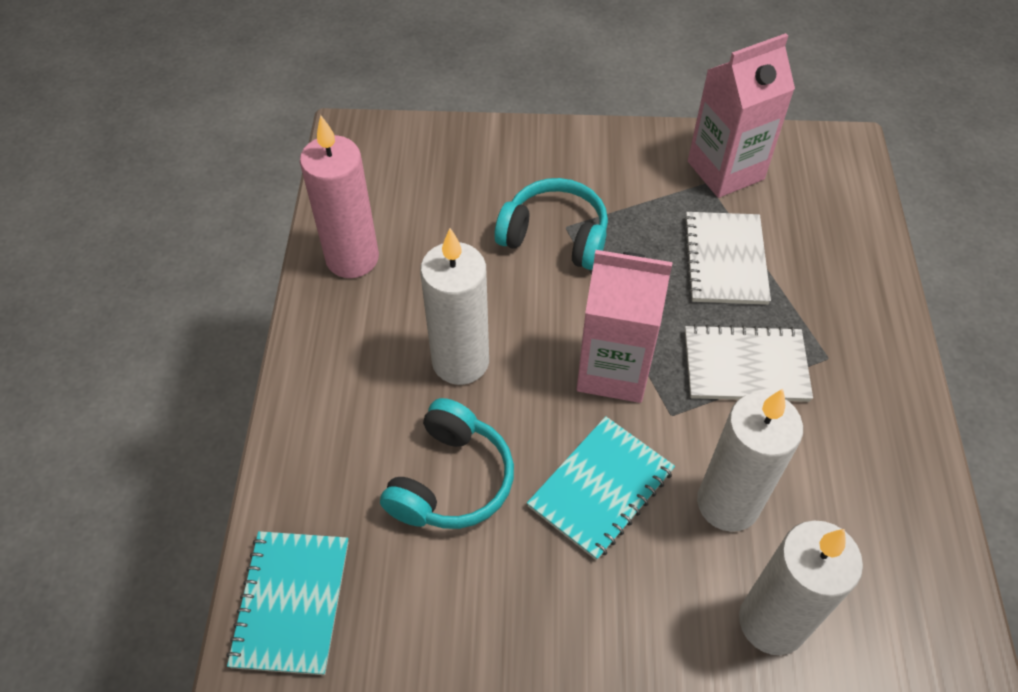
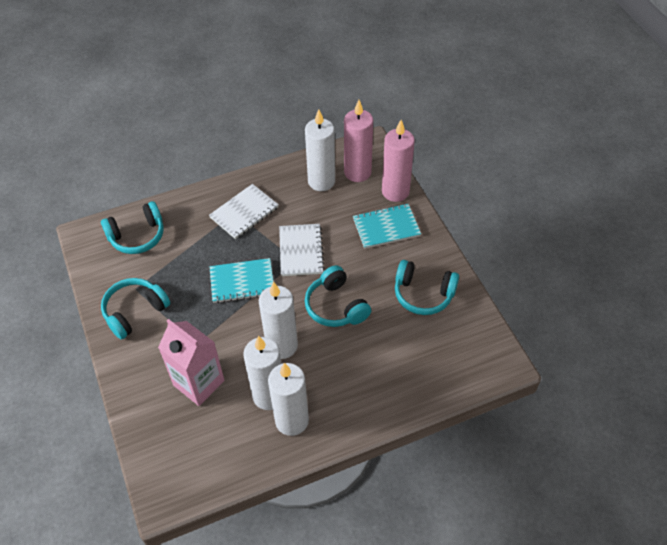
pink candle: [300,115,379,278] = 1 -> [344,100,373,182] [382,120,415,202] = 2
pink carton: [577,250,673,403] [688,33,795,198] = 2 -> [158,319,225,406] = 1
turquoise headphones: [380,398,514,529] [494,178,608,270] = 2 -> [101,201,164,254] [101,278,170,339] [305,265,371,327] [395,260,459,315] = 4
white candle: [420,228,489,385] [697,389,803,532] [739,521,863,655] = 3 -> [243,336,281,410] [259,282,298,359] [268,363,309,436] [305,109,335,191] = 4

